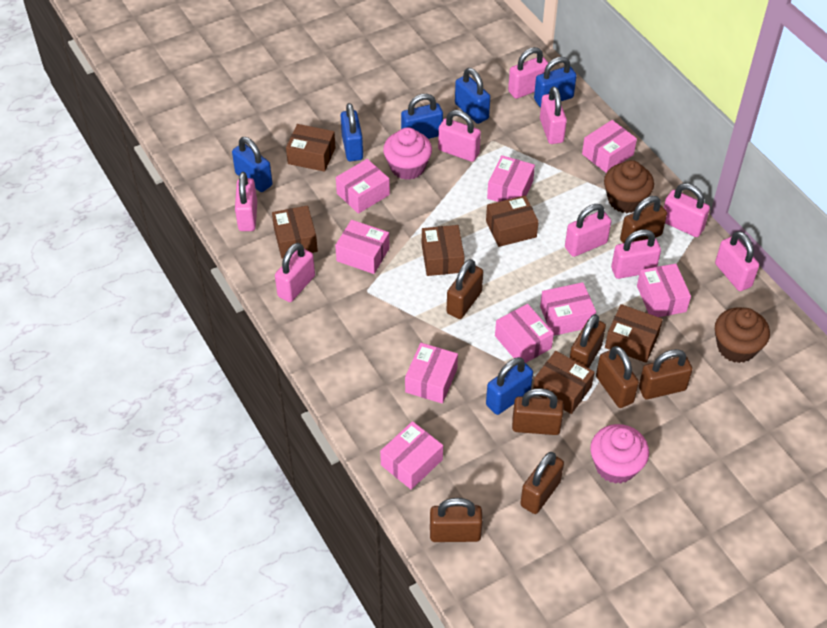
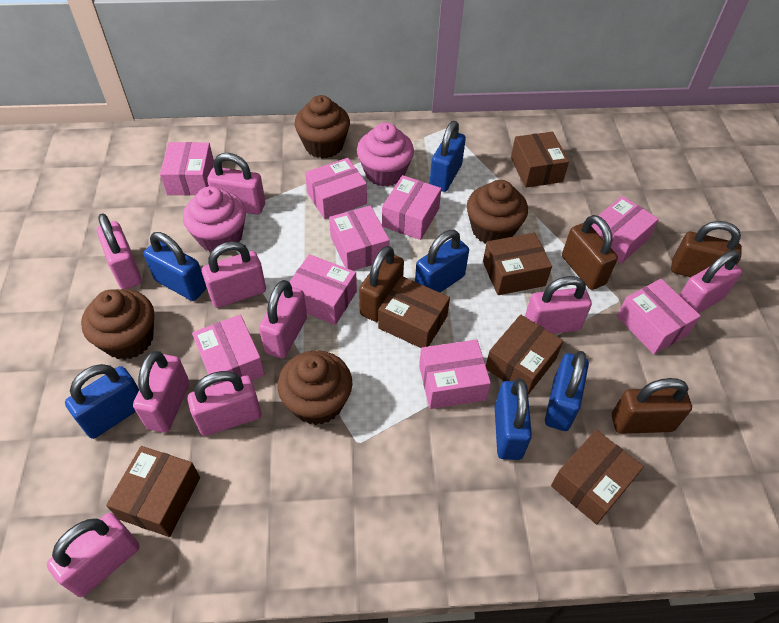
brown cupcake: [604,160,654,213] [715,307,770,363] = 2 -> [81,289,154,360] [278,350,353,425] [295,95,350,158] [467,180,528,244] = 4
brown padlock: [430,498,483,542] [446,259,483,319] [512,388,564,435] [520,452,564,514] [570,314,606,368] [596,346,639,408] [620,196,667,243] [639,349,693,399] = 8 -> [359,246,404,322] [562,215,618,290] [612,378,692,434] [671,221,742,277] = 4

